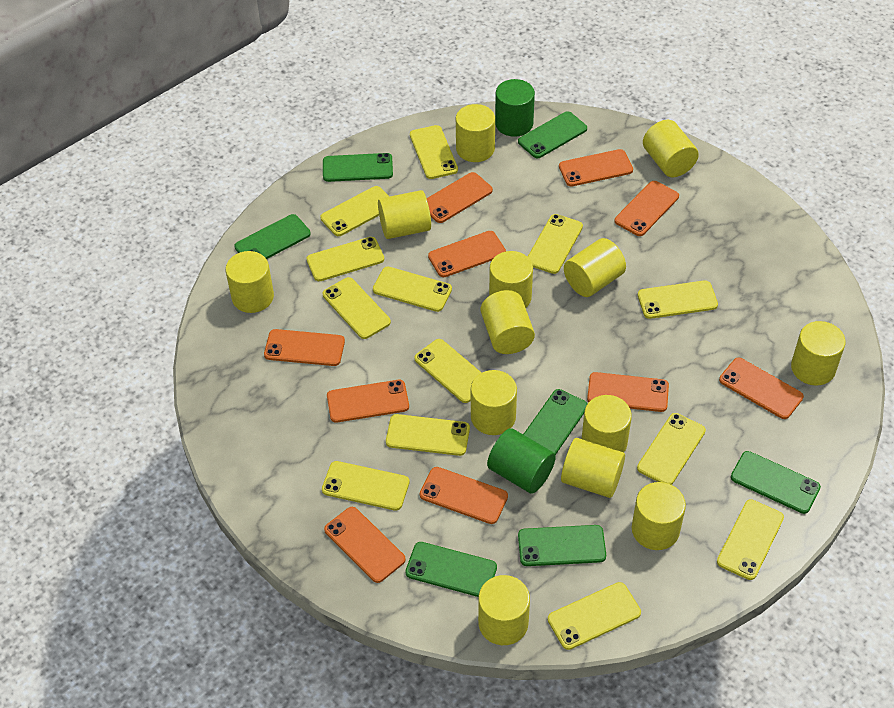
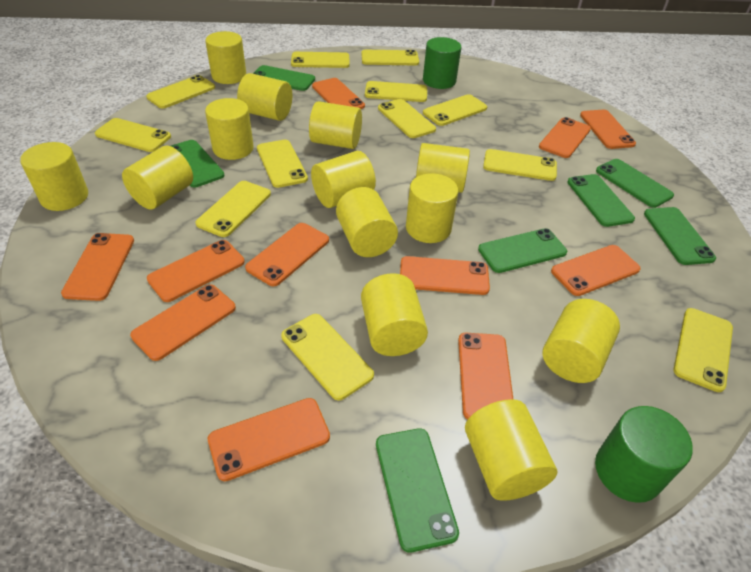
orange phone: [264,329,345,366] [324,507,406,583] [327,380,409,423] [420,467,508,524] [427,172,493,223] [428,231,506,277] [559,149,633,186] [587,372,669,412] [615,181,679,236] [719,358,804,419] = 10 -> [61,233,134,301] [130,285,236,361] [147,240,245,302] [208,398,330,481] [245,223,329,286] [312,78,365,109] [400,256,490,295] [458,333,514,419] [539,117,591,158] [551,245,641,296] [580,110,636,149] = 11
yellow phone: [307,237,384,281] [320,186,389,236] [322,461,410,511] [323,277,391,339] [373,267,452,312] [386,414,470,456] [410,125,458,179] [414,339,481,403] [528,214,583,274] [548,582,641,650] [637,413,706,485] [638,280,718,319] [717,499,784,580] = 13 -> [95,118,171,152] [146,75,215,109] [195,181,271,237] [257,140,308,188] [281,314,374,400] [291,52,350,68] [361,50,419,65] [365,81,427,102] [378,99,436,138] [423,94,487,126] [483,149,557,181] [673,308,733,392] = 12

